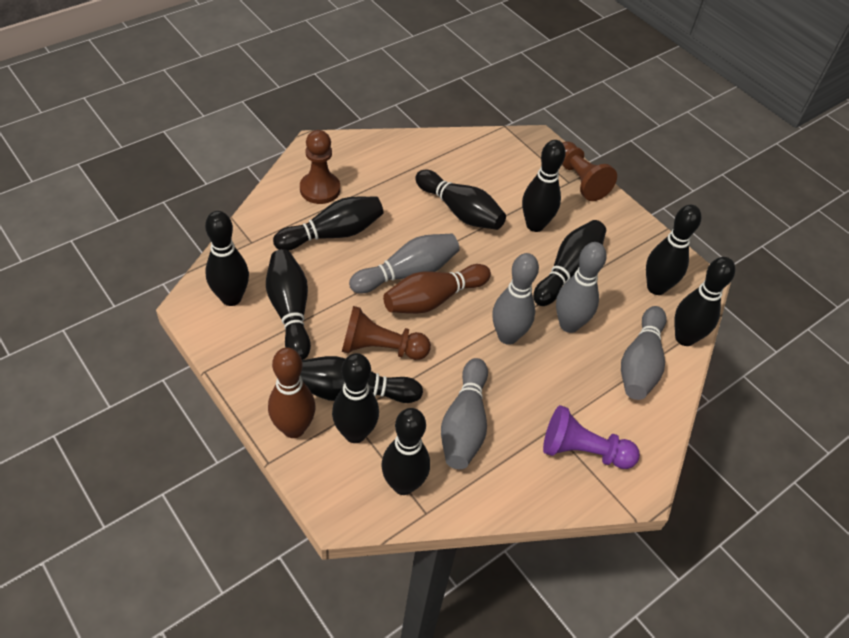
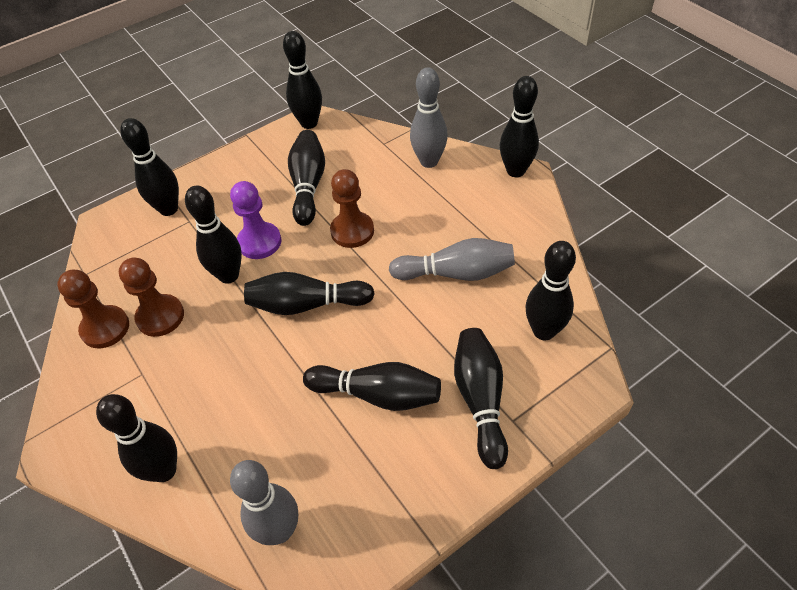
black bowling pin: [205,211,249,306] [266,249,311,360] [273,197,384,251] [300,356,423,403] [332,353,379,443] [381,408,430,495] [415,170,506,230] [522,140,566,232] [533,220,606,306] [646,205,701,295] [674,257,735,346] = 11 -> [96,394,177,482] [120,118,179,216] [185,186,242,284] [244,272,375,315] [283,31,322,129] [288,130,325,226] [303,362,441,411] [454,328,508,469] [500,76,539,177] [525,241,576,340] = 10
brown bowling pin: [268,347,315,438] [383,264,491,314] = 2 -> none = 0
grey bowling pin: [349,233,460,293] [441,358,488,469] [492,253,539,345] [556,242,607,333] [621,306,667,400] = 5 -> [230,460,298,545] [389,238,515,281] [410,67,448,168] = 3

